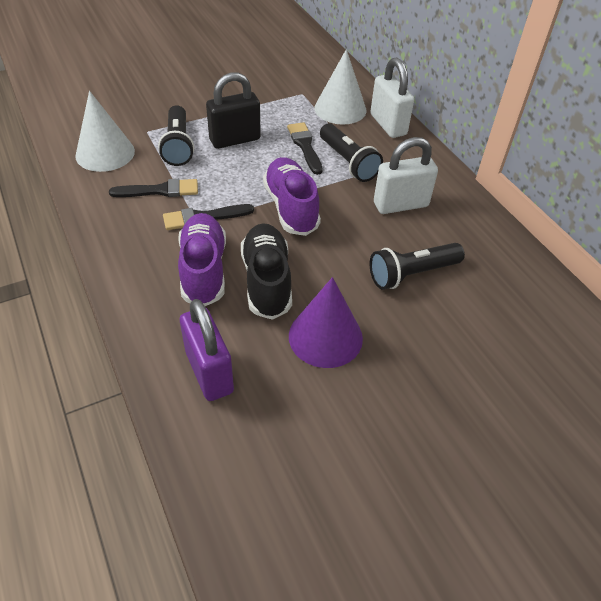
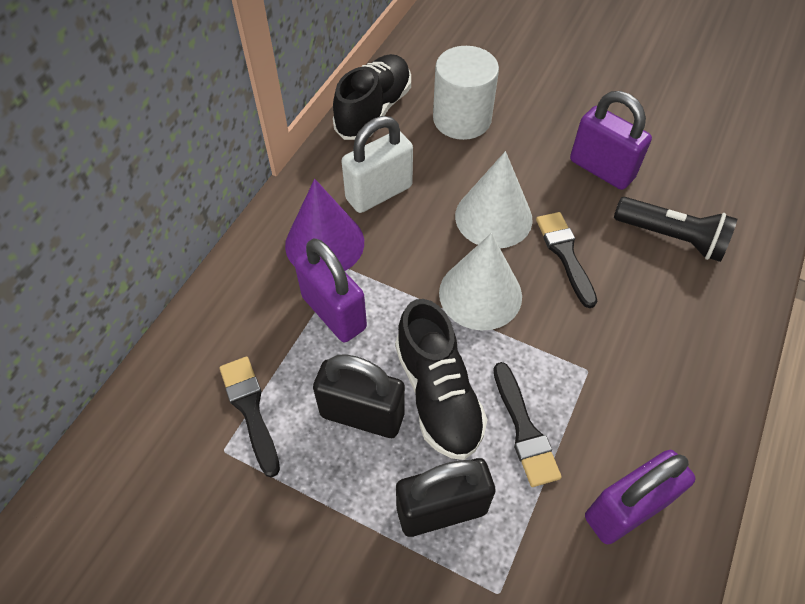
black flashlight: [158,105,194,166] [320,123,383,182] [369,243,465,290] = 3 -> [614,197,737,262] = 1
black padlock: [206,72,261,149] = 1 -> [313,354,405,438] [396,458,496,537] = 2
black shoe: [241,223,292,320] = 1 -> [333,54,411,140] [395,299,488,460] = 2
purple padlock: [180,299,234,401] = 1 -> [294,238,367,342] [570,91,652,190] [585,450,695,544] = 3
purple shoe: [178,213,226,306] [263,157,321,236] = 2 -> none = 0
white cylinder: none = 0 -> [433,46,499,140] = 1
white padlock: [370,57,414,138] [374,137,438,214] = 2 -> [341,116,413,213] = 1

